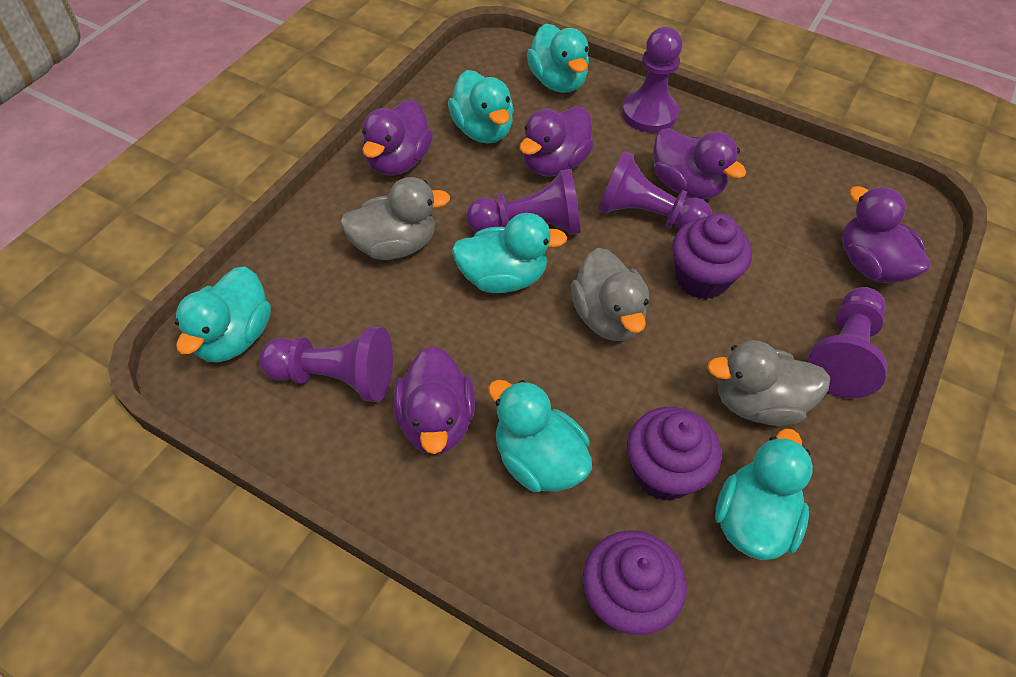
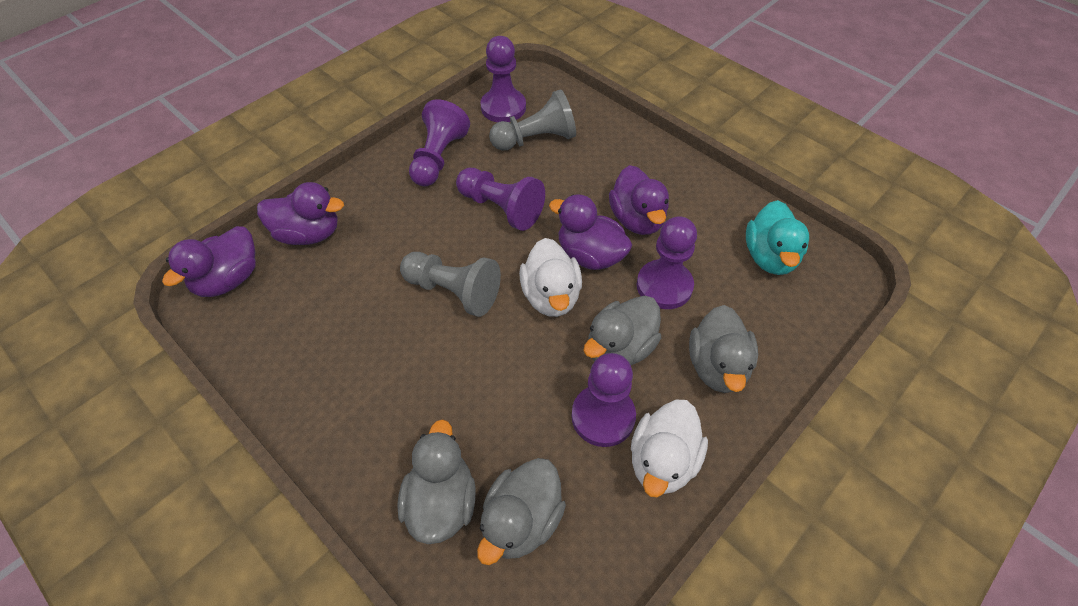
grey duck: [340,177,450,260] [571,248,649,341] [707,340,830,426] = 3 -> [397,419,476,544] [477,458,566,565] [584,296,661,365] [689,305,758,393] = 4
grey pawn: none = 0 -> [400,252,501,317] [489,89,576,151] = 2
purple cupcake: [583,530,687,635] [627,407,722,501] [672,213,752,299] = 3 -> none = 0
purple duck: [362,100,433,176] [393,346,475,454] [520,106,594,177] [654,128,746,199] [842,186,931,284] = 5 -> [162,226,256,297] [257,182,344,245] [549,194,632,270] [609,165,669,235] = 4
turquoise duck: [175,266,271,363] [448,70,514,143] [452,213,567,293] [488,380,592,492] [527,23,589,93] [715,428,813,560] = 6 -> [746,200,809,275] = 1
white duck: none = 0 -> [519,238,582,317] [631,400,708,497] = 2

